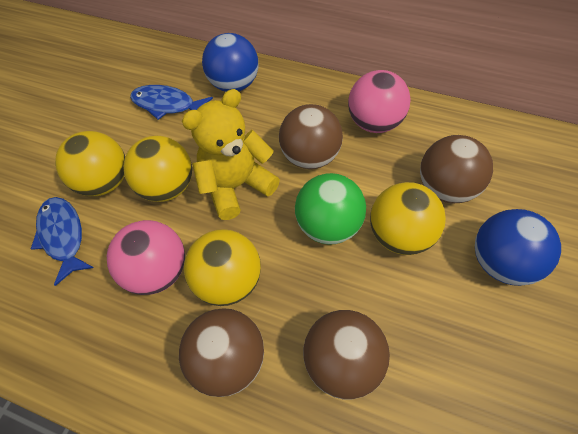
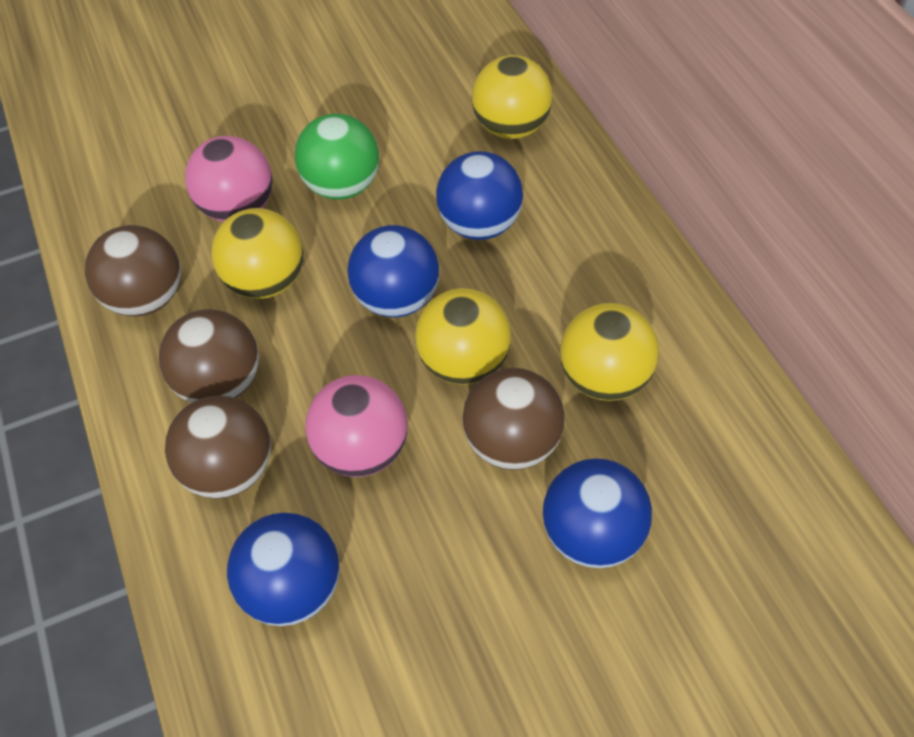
blue ball: [202,33,258,92] [475,209,561,286] = 2 -> [227,513,340,626] [347,225,439,317] [436,151,523,240] [543,458,652,568] = 4
blue fish: [31,197,94,286] [130,85,213,120] = 2 -> none = 0
yellow teddy bear: [182,89,280,220] = 1 -> none = 0

